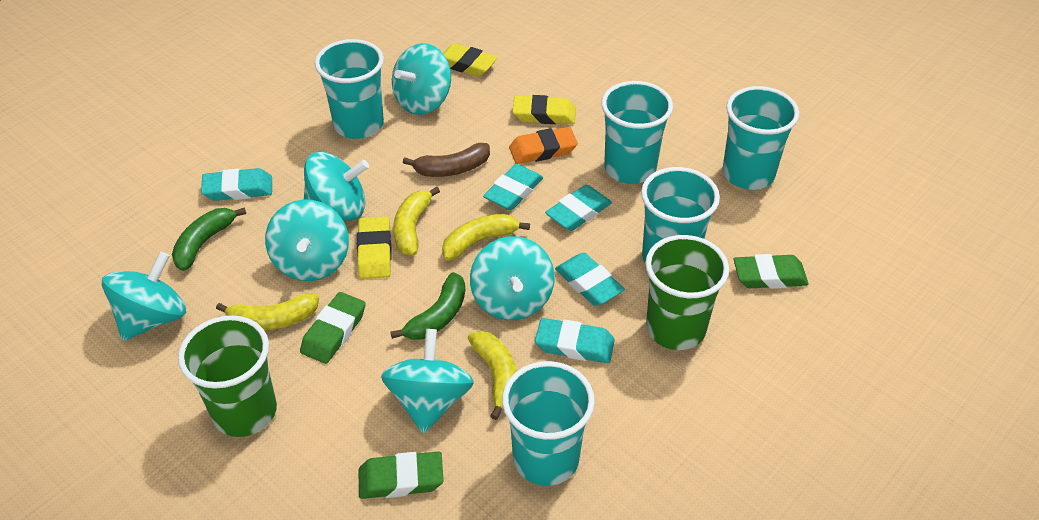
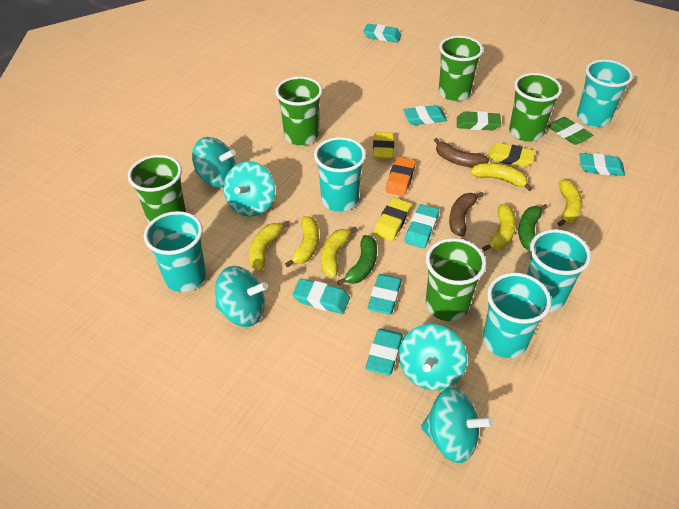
brown banana: [403,143,490,177] = 1 -> [434,138,489,167] [449,192,484,237] = 2
green cup: [178,315,277,437] [645,235,729,350] = 2 -> [128,155,186,224] [275,76,323,146] [426,238,486,321] [439,36,483,101] [509,73,562,142] = 5
green eraser: [300,292,366,364] [359,452,444,499] [733,254,809,289] = 3 -> [457,111,501,130] [547,117,593,145] = 2
turquoise eraser: [201,168,272,201] [483,164,543,210] [535,318,615,363] [545,185,612,231] [555,253,625,306] = 5 -> [292,278,350,314] [363,24,402,43] [365,328,403,376] [368,274,402,314] [403,105,447,125] [405,204,439,248] [579,153,625,176] = 7
turquoise spinning top: [102,252,186,341] [265,199,349,281] [304,152,369,221] [381,329,474,434] [392,43,451,115] [470,236,555,320] = 6 -> [192,137,236,188] [215,266,268,327] [224,161,275,217] [399,324,467,390] [421,387,493,463] = 5
yellow banana: [216,293,319,331] [394,187,440,256] [442,214,530,261] [468,331,517,420] = 4 -> [249,221,290,271] [285,216,319,268] [321,227,358,278] [470,163,532,191] [482,204,516,251] [557,180,582,226] = 6

